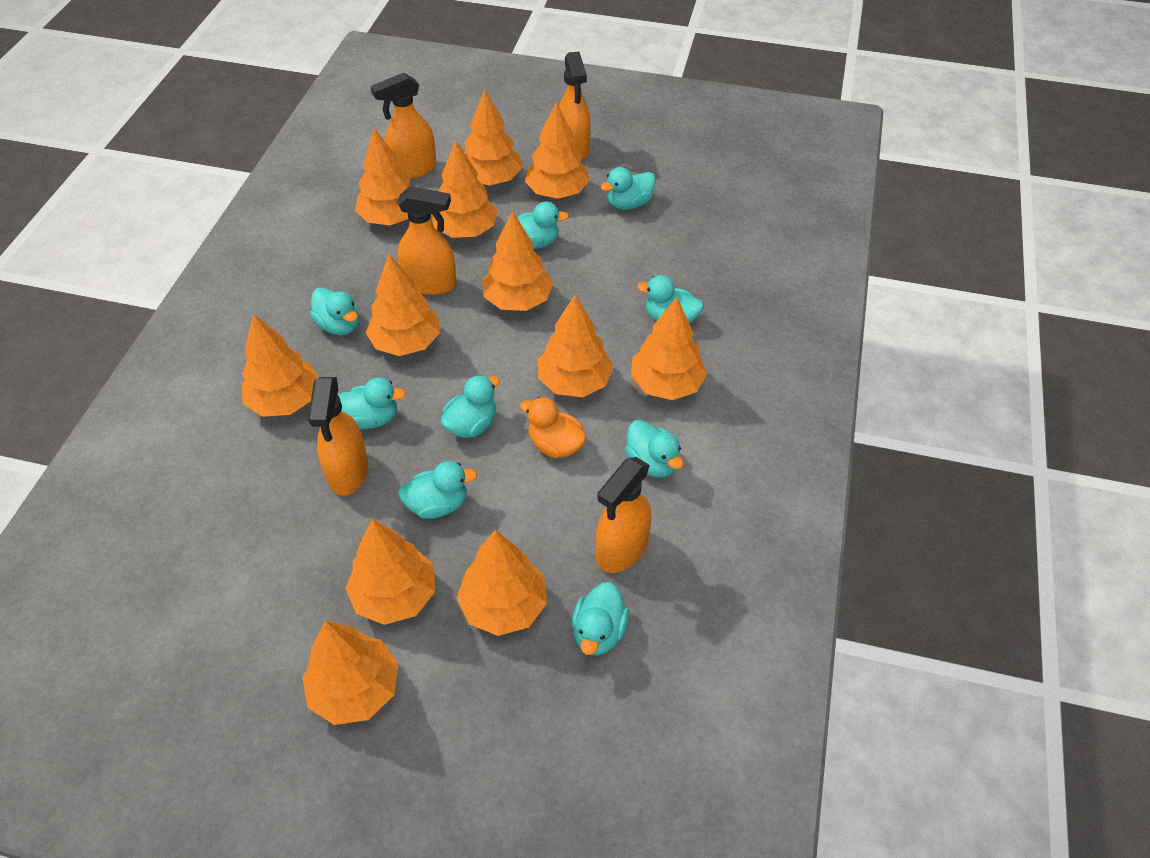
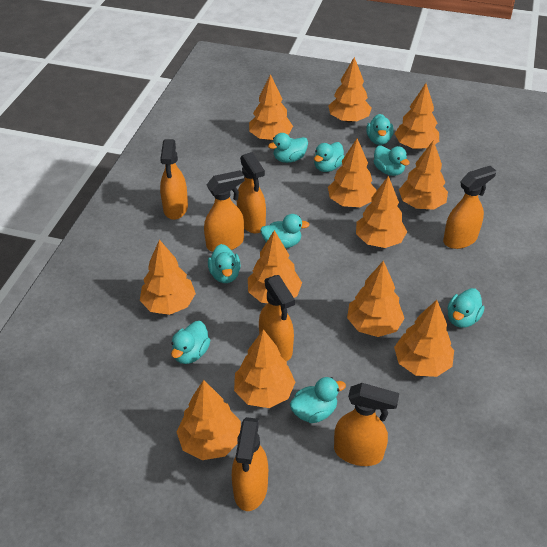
orange duck: [520,397,587,458] = 1 -> none = 0
orange spray bottle: [308,377,368,496] [370,73,436,179] [397,186,456,295] [559,51,591,160] [596,457,651,573] = 5 -> [160,139,188,220] [204,170,245,252] [232,417,268,511] [237,152,266,233] [259,275,295,361] [334,383,399,466] [443,166,496,249] = 7

